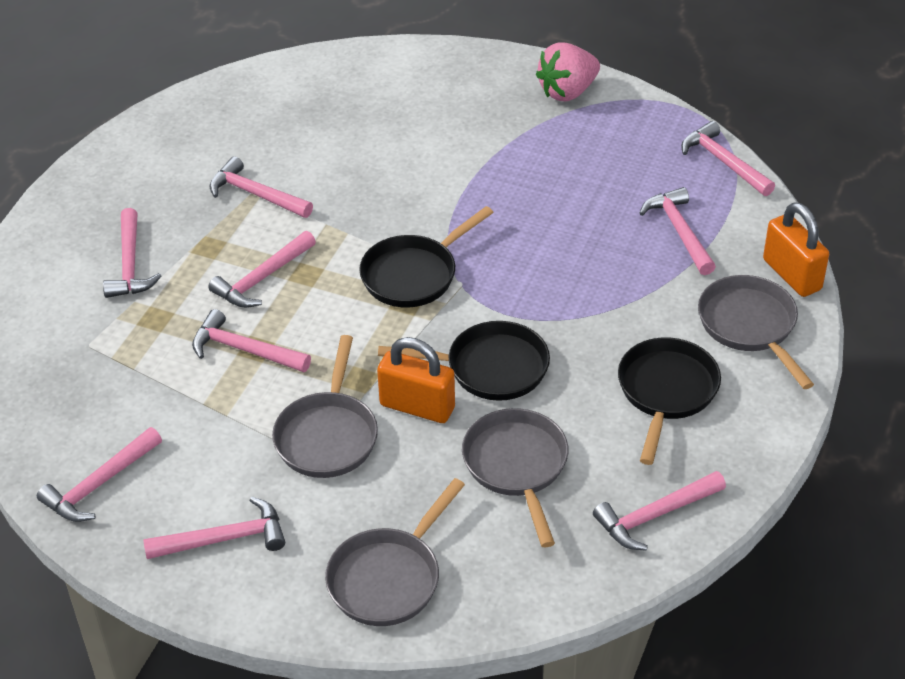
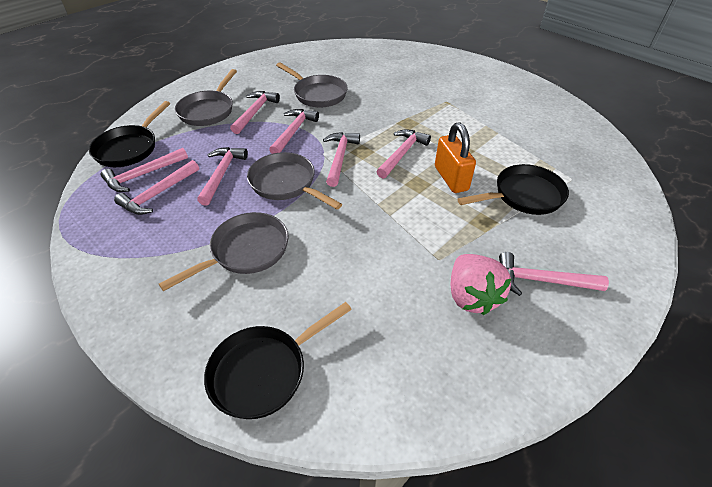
orange padlock: [377,337,455,423] [763,202,829,297] = 2 -> [435,122,476,193] = 1
pink hammer: [37,427,162,522] [103,208,161,298] [143,497,285,559] [192,309,311,372] [208,231,316,308] [210,156,313,218] [593,471,726,551] [639,187,716,275] [681,121,775,196] = 9 -> [101,148,188,192] [114,160,199,215] [197,147,248,206] [230,91,280,134] [269,109,319,154] [323,132,360,187] [376,129,431,179] [499,252,609,296] = 8

